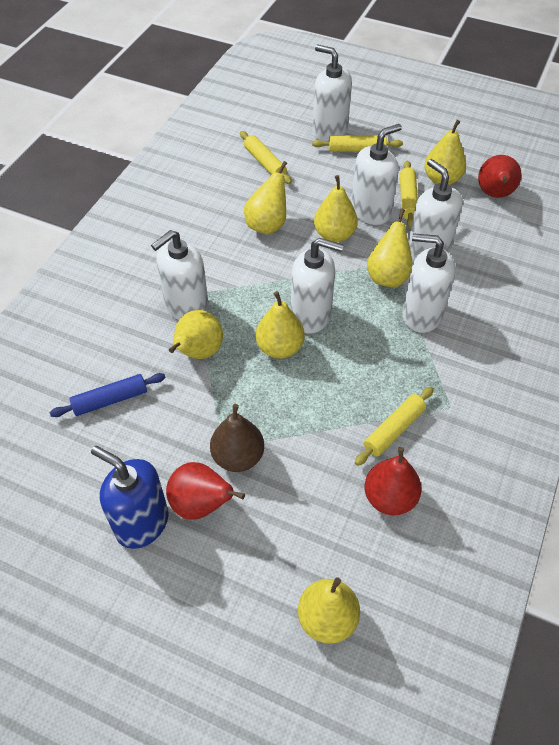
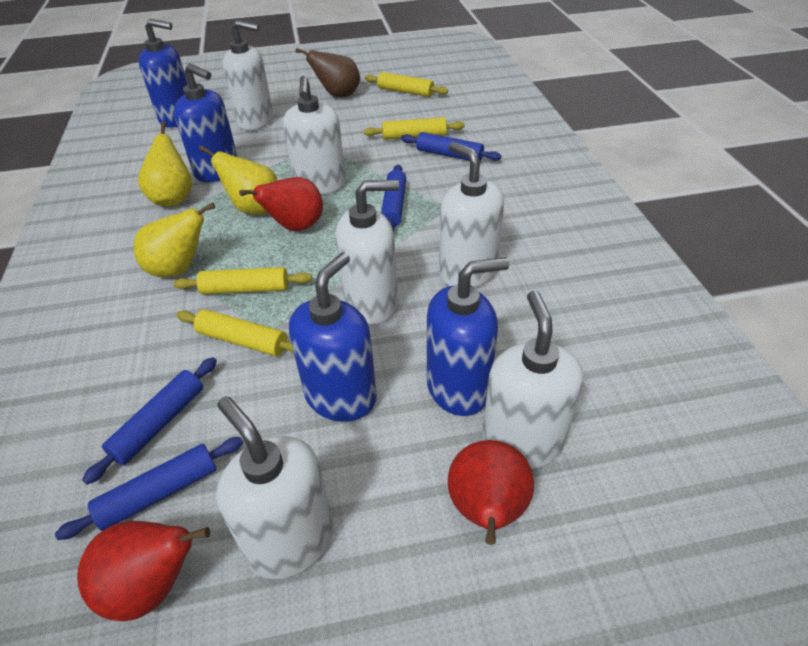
blue rolling pin: [50,373,166,417] = 1 -> [55,437,243,540] [82,357,217,485] [381,165,406,232] [401,132,501,161] = 4
blue soap dispenser: [91,446,168,549] = 1 -> [139,19,188,128] [174,63,238,182] [289,252,377,421] [427,257,509,416] = 4
yellow pear: [169,310,223,359] [244,161,287,235] [256,291,304,359] [298,578,360,644] [314,175,358,242] [367,209,413,288] [424,120,466,185] = 7 -> [134,202,215,277] [138,122,192,206] [199,145,278,215] = 3

